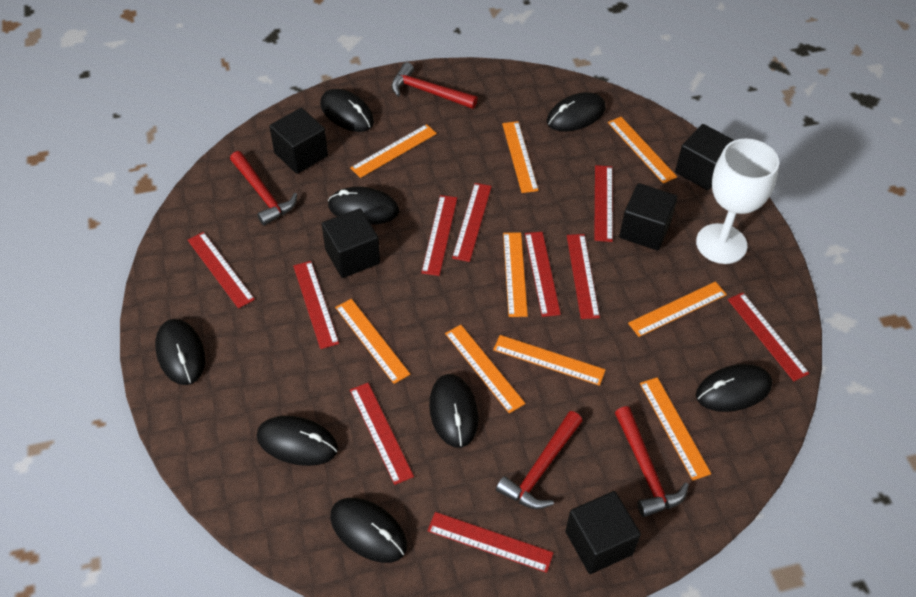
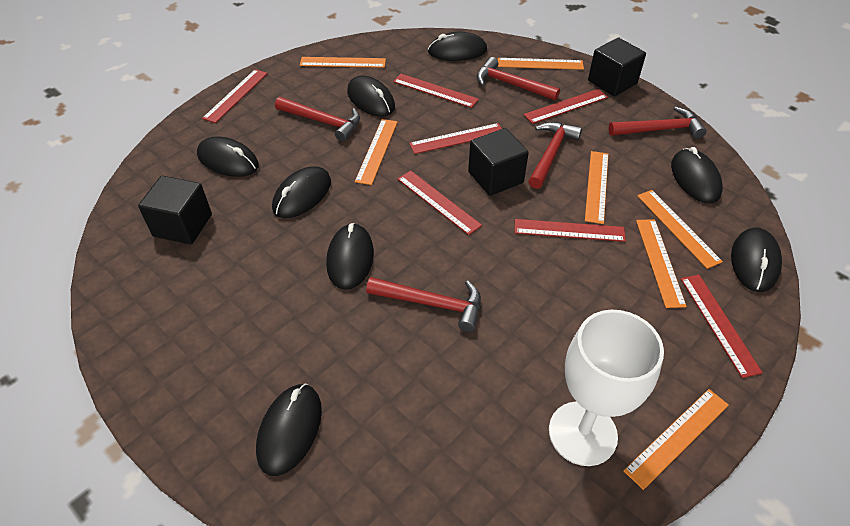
black cube: [269,108,328,174] [322,208,380,278] [565,491,641,574] [619,183,678,251] [675,124,734,190] = 5 -> [138,176,212,245] [468,128,529,196] [588,37,646,97] = 3
orange ruler: [335,299,410,384] [350,124,437,178] [445,325,525,413] [493,335,606,386] [502,121,539,193] [503,232,528,317] [608,117,677,183] [628,281,727,337] [640,377,711,481] = 9 -> [300,57,386,68] [355,119,398,185] [498,58,584,70] [585,151,608,224] [623,389,729,490] [636,219,687,308] [637,190,723,269] = 7
red hammer: [230,151,298,226] [391,62,478,109] [496,411,583,509] [615,406,689,517] = 4 -> [275,97,360,142] [366,277,481,332] [477,57,560,101] [528,122,582,189] [609,106,706,139] = 5
red ruler: [188,232,255,308] [293,261,339,349] [350,383,414,485] [421,195,457,276] [428,512,553,573] [452,183,492,262] [525,232,561,317] [567,234,600,319] [594,165,613,242] [728,293,810,381] = 10 -> [202,69,268,123] [393,74,479,108] [398,171,482,235] [409,123,502,154] [515,219,626,242] [524,89,608,124] [681,275,763,378] = 7

